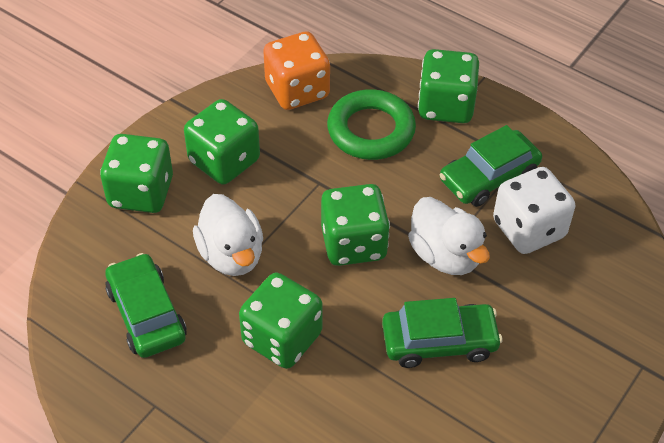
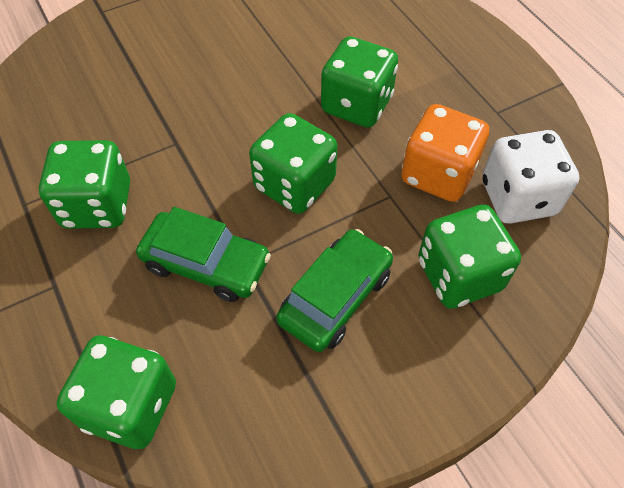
green car: [105,253,187,358] [382,298,502,368] [440,125,542,207] = 3 -> [136,207,271,302] [276,229,393,352] = 2
green ring: [327,89,416,160] = 1 -> none = 0
white duck: [193,194,263,276] [408,197,490,275] = 2 -> none = 0

